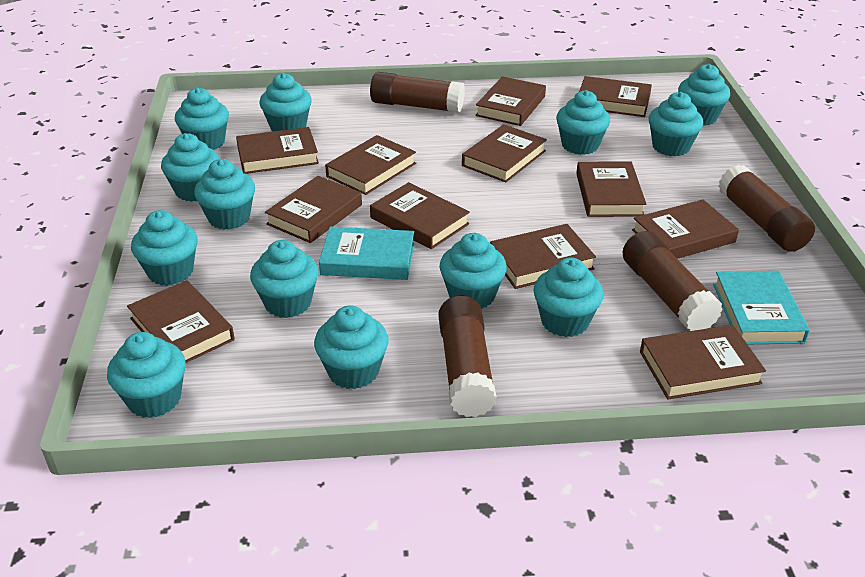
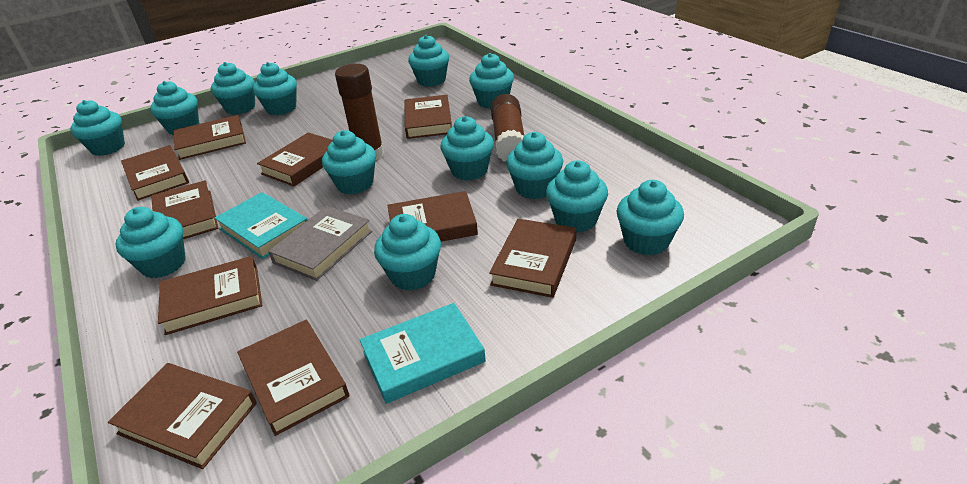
brown book: [127,280,235,363] [236,127,319,174] [265,176,362,243] [325,135,416,195] [370,182,470,249] [462,124,547,183] [475,76,546,126] [490,224,596,289] [576,161,646,217] [579,76,652,117] [632,200,739,259] [640,325,766,400] = 12 -> [108,363,257,469] [121,145,189,201] [152,180,218,239] [158,256,263,335] [174,115,246,160] [237,320,349,436] [257,132,333,186] [388,191,478,242] [404,95,452,139] [489,219,576,298] = 10
brown glue stick: [370,72,465,113] [439,296,497,417] [622,231,723,331] [718,165,815,252] = 4 -> [335,64,384,161] [491,94,524,161] = 2
grey book: none = 0 -> [268,206,372,281] = 1

